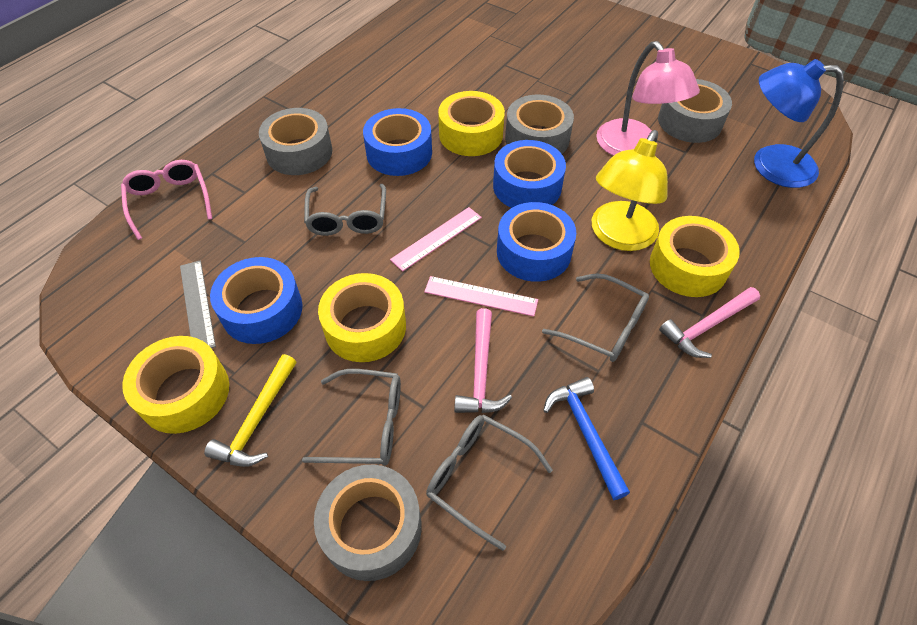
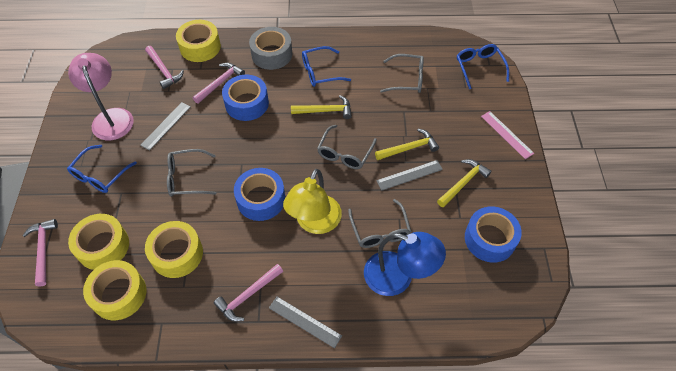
blue glasses: none = 0 -> [67,145,137,193] [302,46,351,87] [457,44,509,89] = 3
blue hammer: [543,377,630,500] = 1 -> none = 0
blue tape: [210,257,303,344] [363,108,432,176] [493,140,566,208] [497,202,576,282] = 4 -> [222,75,269,121] [234,168,285,221] [465,206,522,263] = 3
grey ruler: [180,260,216,348] = 1 -> [140,102,191,151] [269,297,342,348] [376,160,443,191] = 3
grey tape: [259,108,332,175] [314,464,422,581] [505,94,574,154] [658,79,732,143] = 4 -> [249,27,292,70] = 1
pink glasses: [121,160,212,240] = 1 -> none = 0
pink hammer: [454,308,512,413] [659,287,760,358] = 2 -> [22,219,58,286] [145,46,184,89] [193,63,245,104] [214,264,283,322] = 4
pink ruler: [390,207,482,271] [424,276,538,317] = 2 -> [481,111,534,159] = 1
yellow hammer: [204,354,296,467] = 1 -> [291,95,352,119] [375,129,439,160] [437,159,492,207] = 3

